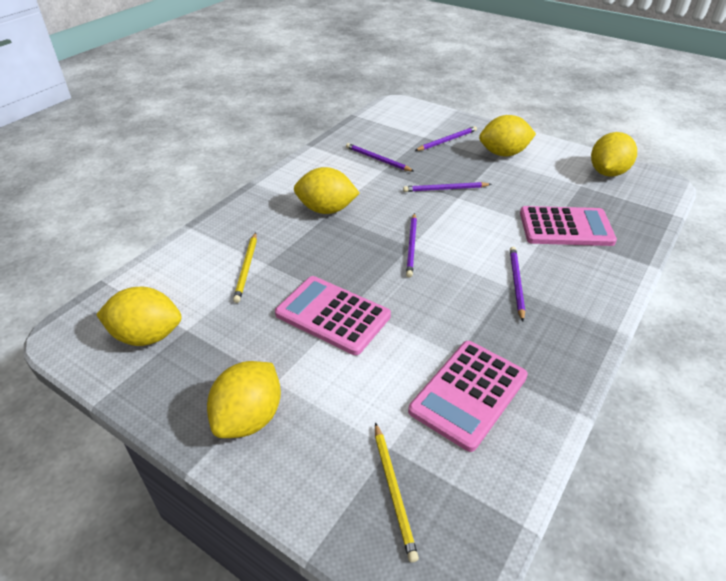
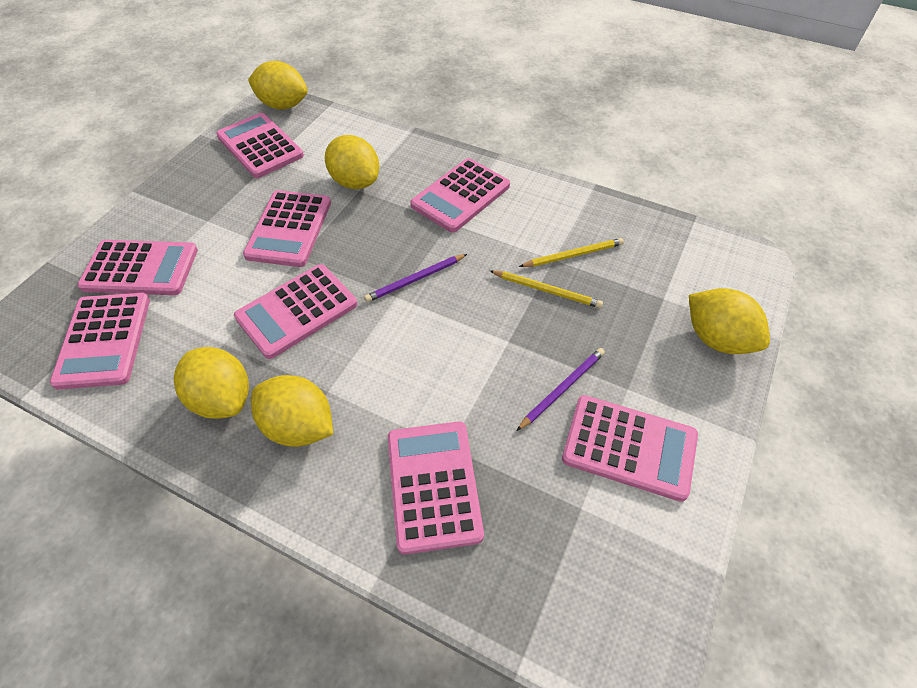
pink calculator: [275,276,391,355] [408,341,528,452] [520,206,617,246] = 3 -> [50,293,150,390] [78,240,198,295] [216,113,304,178] [234,264,357,359] [243,190,331,267] [388,421,484,555] [410,158,510,232] [562,395,698,502] = 8
purple pencil: [346,143,414,172] [403,182,492,192] [406,213,417,278] [415,126,477,151] [510,247,525,321] = 5 -> [364,254,467,302] [517,348,605,431] = 2

